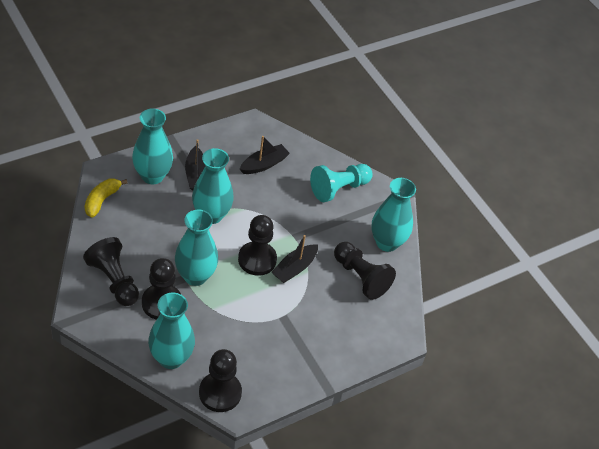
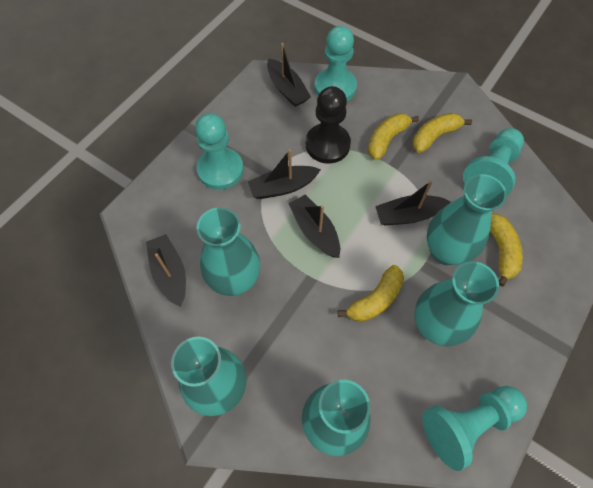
black boat: [185,139,205,191] [240,136,290,174] [271,235,318,283] = 3 -> [146,234,186,307] [248,149,321,199] [267,43,311,107] [288,194,340,258] [375,180,451,225] = 5
black pawn: [83,237,139,306] [142,258,181,320] [199,349,242,412] [238,215,277,276] [334,242,396,300] = 5 -> [306,86,351,164] = 1
turquoise pawn: [310,164,373,202] = 1 -> [195,113,244,190] [315,26,357,101] [422,386,527,471] [463,128,524,196] = 4
yellow banana: [84,178,128,218] = 1 -> [337,265,404,322] [368,113,419,160] [412,113,472,153] [490,214,523,286] = 4

